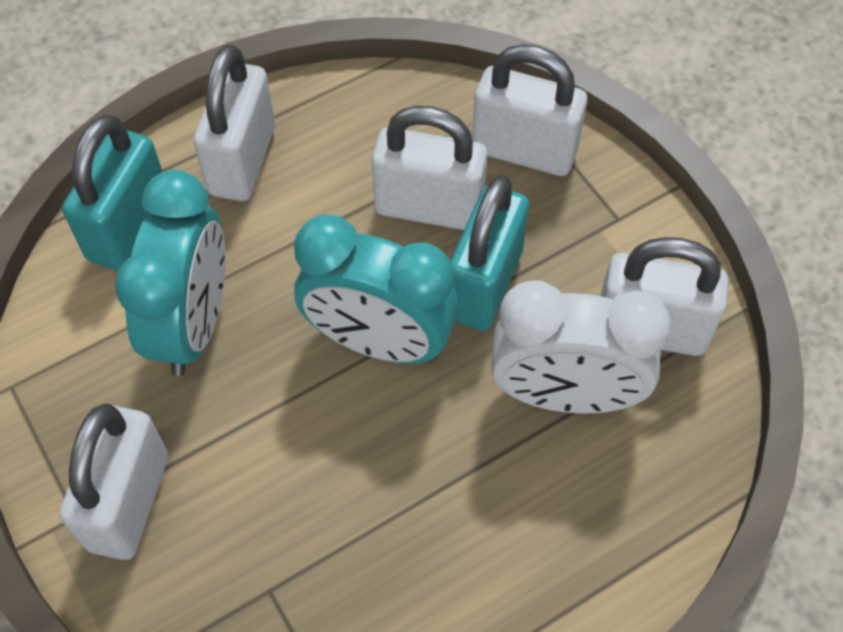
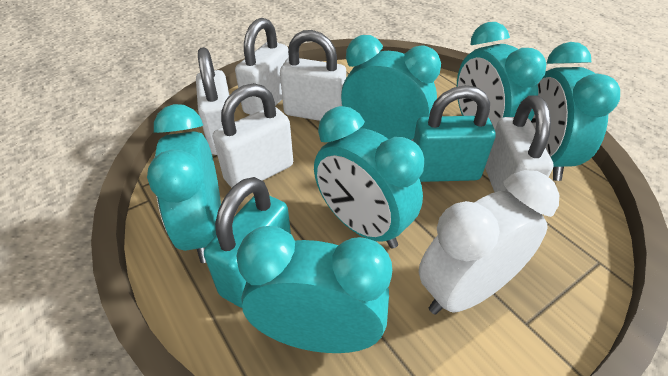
turquoise clock: [115,170,225,376] [294,214,459,364] = 2 -> [147,104,221,263] [237,226,392,353] [314,106,424,249] [341,35,441,141] [457,22,546,129] [531,42,620,181] = 6

